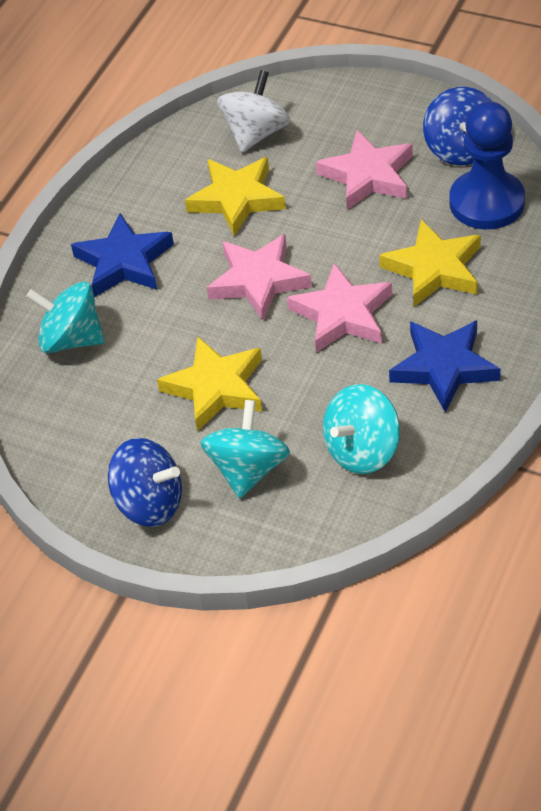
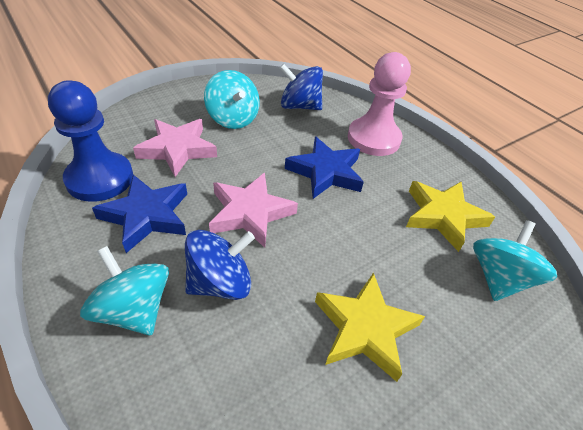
pink pawn: none = 0 -> [348,52,411,156] = 1
pink star: [207,234,312,321] [287,263,392,353] [316,130,413,210] = 3 -> [133,119,217,177] [209,173,298,248] = 2
white spinning top: [217,70,290,152] = 1 -> none = 0
yellow star: [157,336,262,432] [185,157,286,237] [379,220,481,307] = 3 -> [315,272,425,382] [406,181,495,252] = 2

